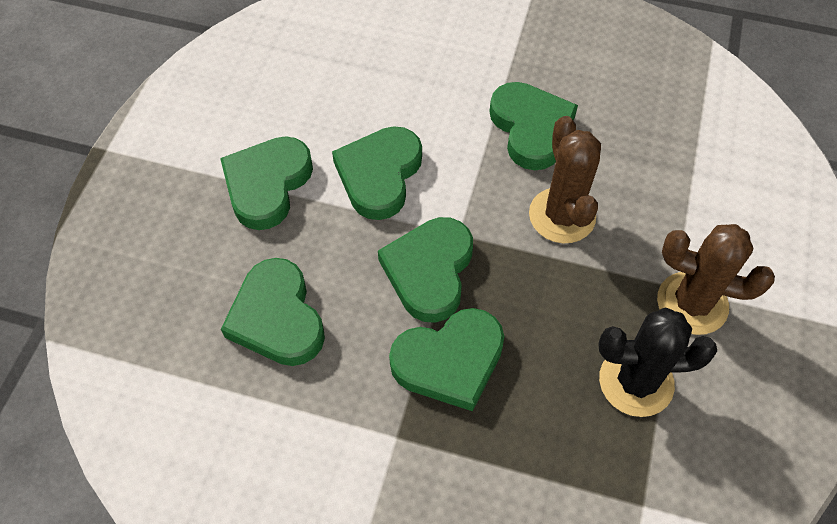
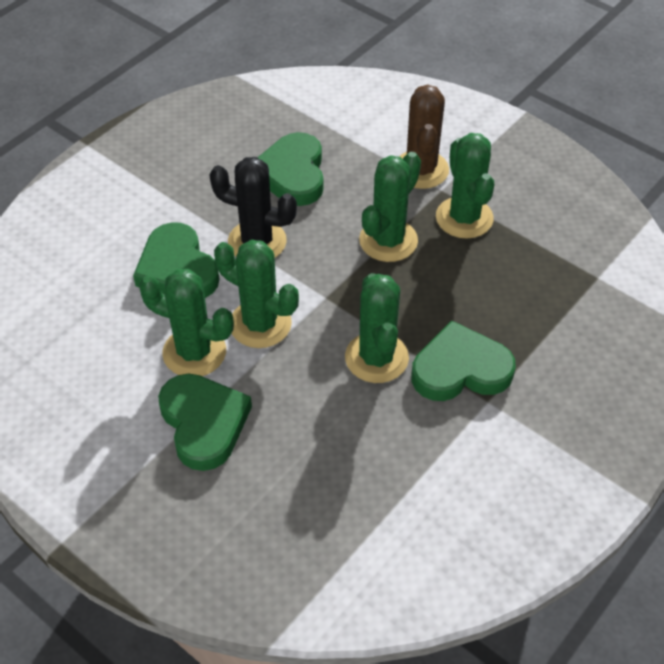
brown cactus: [529,116,601,243] [657,224,775,335] = 2 -> [399,84,449,189] = 1
green cactus: none = 0 -> [139,269,234,376] [214,240,299,348] [345,273,409,383] [359,152,421,262] [436,133,494,239] = 5
green heart: [220,136,313,230] [221,258,325,366] [332,126,422,220] [378,217,473,323] [389,308,504,411] [489,82,578,170] = 6 -> [133,222,219,298] [158,374,252,471] [258,132,324,206] [411,320,516,401] = 4

